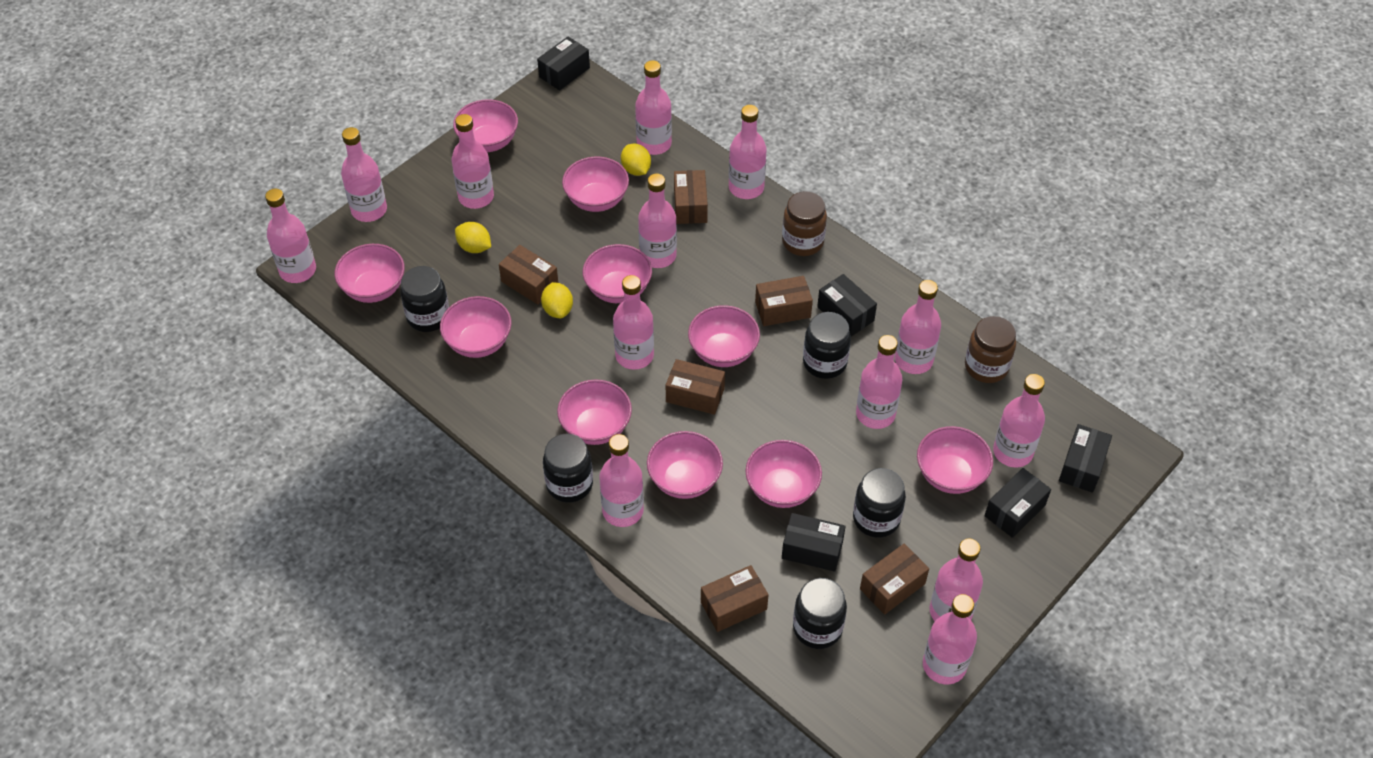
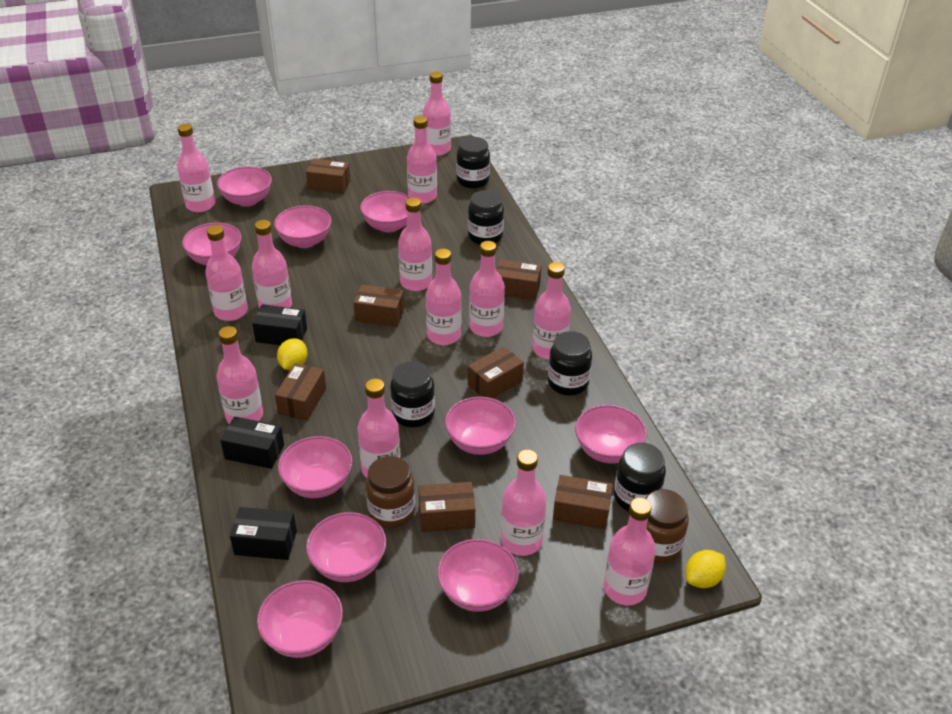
black box: [537,37,590,91] [782,513,846,572] [817,274,877,337] [985,468,1051,538] [1059,424,1112,493] = 5 -> [220,416,284,469] [230,507,297,560] [252,304,307,345] = 3
brown box: [499,245,558,304] [666,359,725,415] [674,170,708,224] [701,565,769,632] [755,276,813,326] [860,544,929,615] = 6 -> [275,363,326,421] [306,159,351,194] [353,285,404,327] [418,482,475,532] [468,346,524,398] [496,259,541,300] [553,475,613,529] = 7
yellow lemon: [455,222,491,253] [541,282,573,318] [621,144,651,176] = 3 -> [277,338,308,370] [686,550,726,588] = 2

